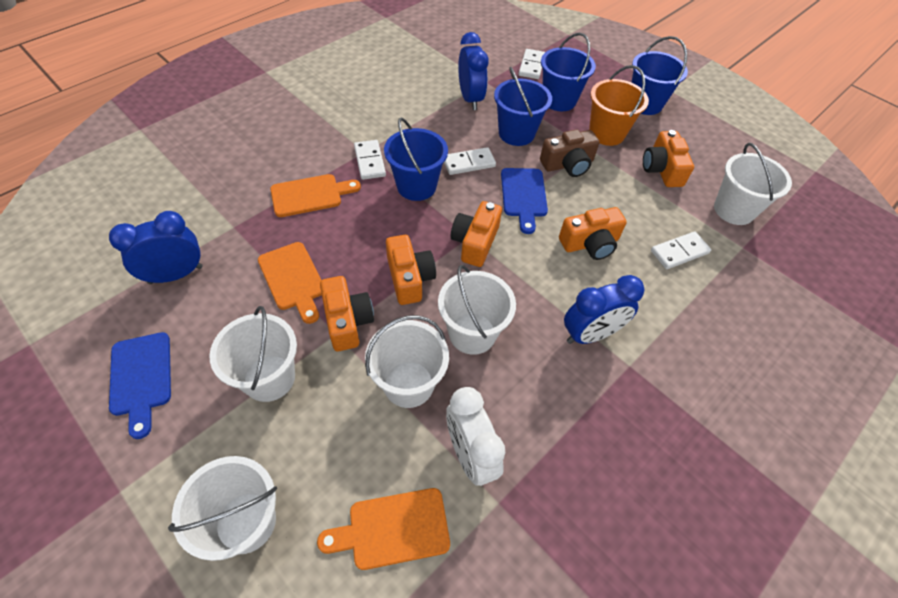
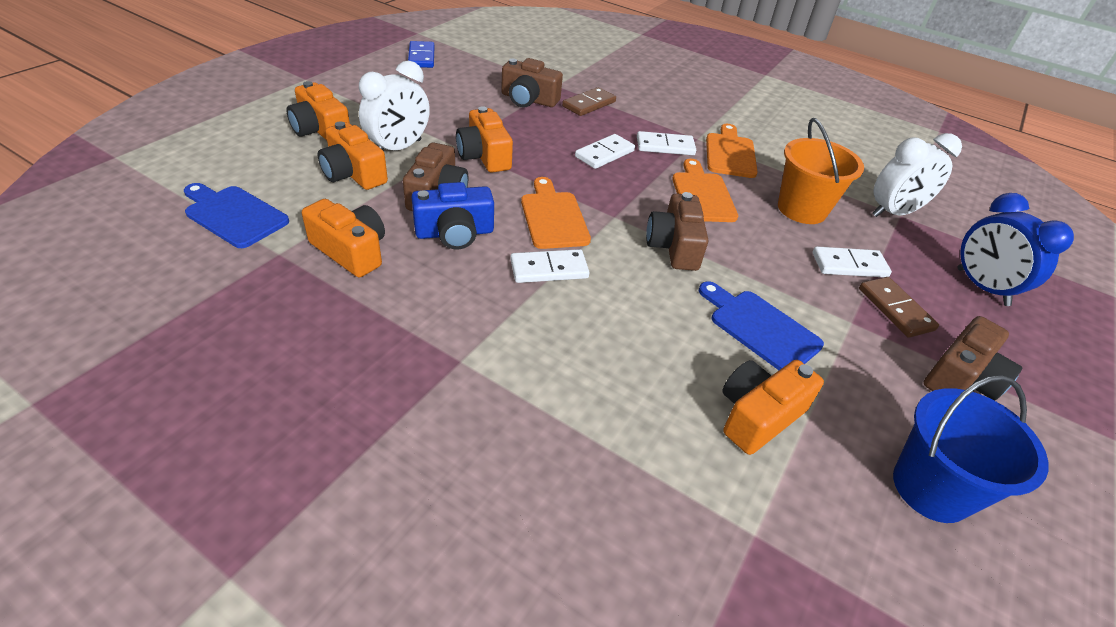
blue bucket: [384,118,448,201] [494,67,552,146] [541,33,596,111] [632,36,688,115] = 4 -> [893,375,1049,523] = 1
blue camera: none = 0 -> [411,182,494,249] = 1
blue clock: [109,211,202,284] [458,32,489,110] [564,275,645,344] = 3 -> [957,193,1074,306] = 1
blue domino: none = 0 -> [408,41,434,68] = 1
brown camera: [540,129,600,177] = 1 -> [403,143,468,211] [501,58,563,108] [646,192,708,271] [924,316,1023,401] = 4
brown domino: none = 0 -> [562,87,616,116] [859,277,939,338] = 2
white bucket: [168,456,277,561] [210,306,297,402] [365,315,449,408] [438,265,516,355] [714,143,792,225] = 5 -> none = 0
white clock: [446,387,505,486] = 1 -> [359,61,430,150] [873,133,962,217] = 2

